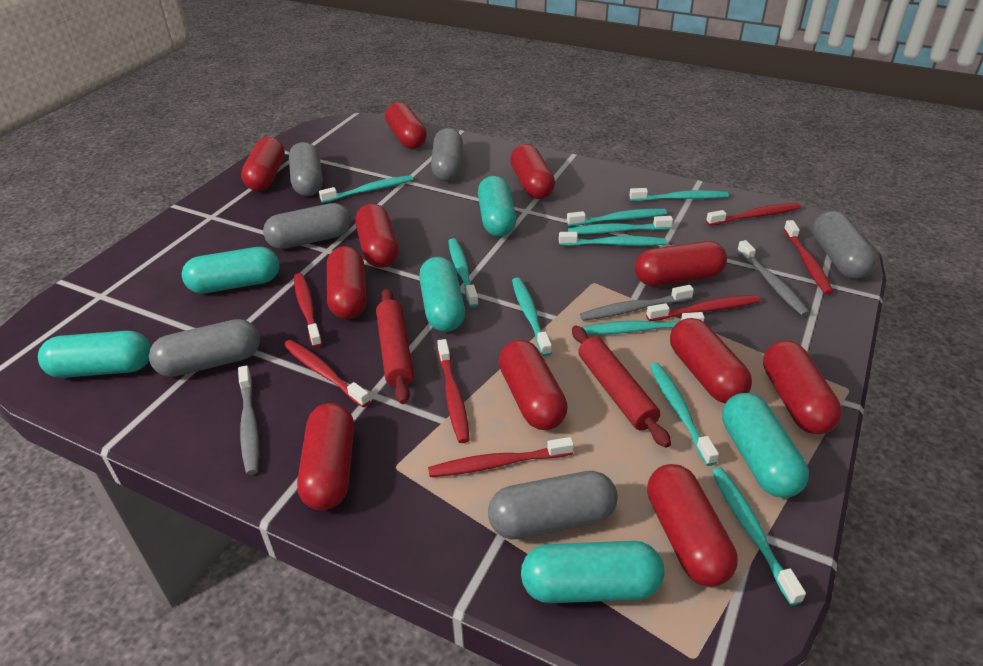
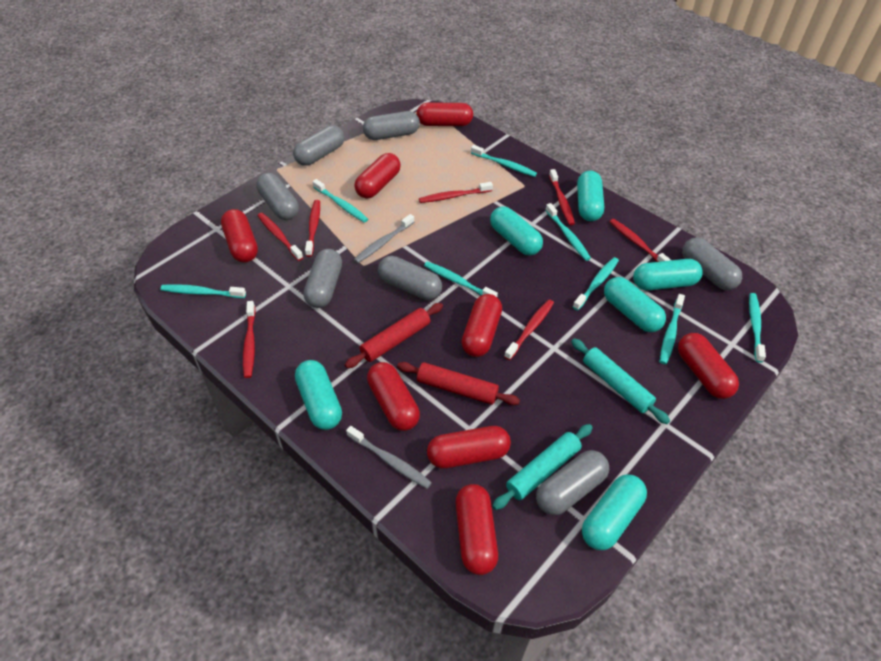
grey capsule: [149,319,260,377] [263,203,351,249] [289,142,323,196] [431,128,463,181] [488,471,618,539] [813,211,877,279] = 6 -> [256,173,299,220] [293,125,344,166] [303,249,342,308] [363,111,420,140] [378,256,442,300] [536,450,609,515] [682,237,742,290] = 7
grey toothbrush: [238,365,259,475] [580,285,694,321] [737,240,810,316] = 3 -> [346,426,432,489] [354,214,414,263] = 2
red capsule: [241,137,285,191] [297,403,354,510] [327,246,367,319] [355,204,398,268] [385,102,427,149] [499,340,568,430] [510,144,555,199] [635,241,727,286] [647,464,737,587] [670,318,752,403] [763,340,842,434] = 11 -> [221,209,258,263] [354,153,401,198] [367,362,420,431] [416,103,473,126] [427,426,511,469] [455,484,498,575] [461,294,502,357] [678,333,739,399] = 8
turquoise rolling pin: none = 0 -> [492,424,593,510] [571,338,670,424] = 2
turquoise toothbrush: [319,175,413,203] [448,238,479,307] [512,278,552,357] [559,232,666,246] [567,209,667,226] [568,216,673,234] [582,312,705,335] [629,188,729,201] [650,363,719,466] [712,467,806,605] = 10 -> [161,284,246,298] [313,179,368,223] [424,261,498,297] [471,145,537,177] [546,203,591,261] [573,257,619,311] [660,294,685,364] [749,293,766,363] = 8

